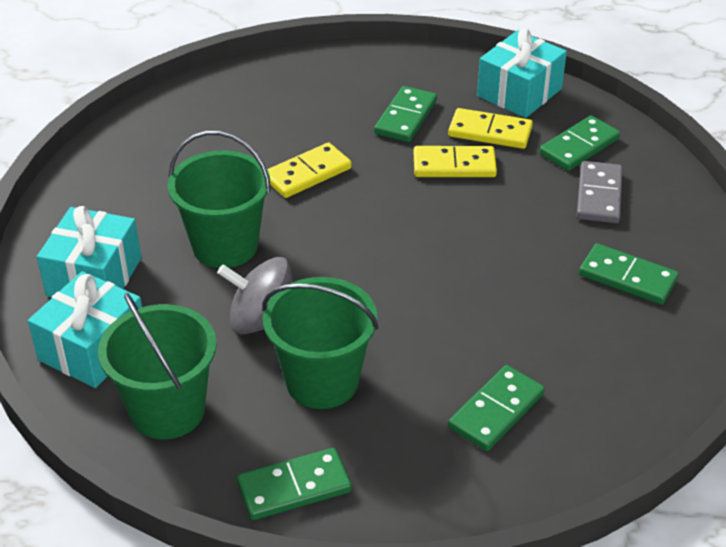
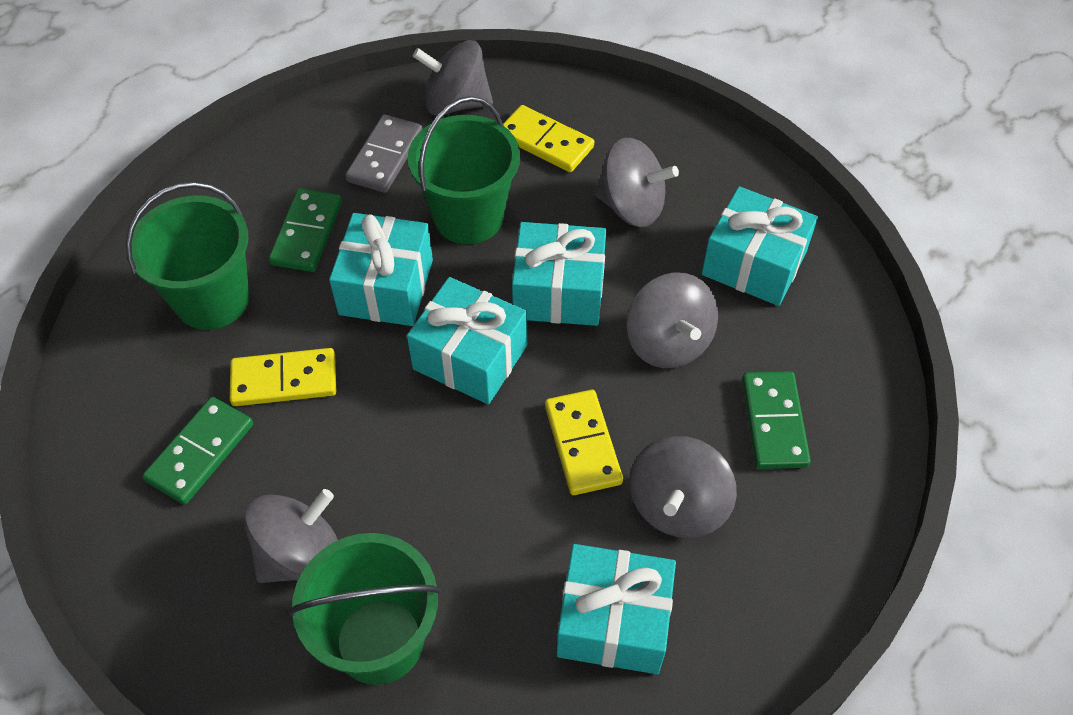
green domino: [237,448,352,520] [374,86,437,142] [448,365,545,451] [539,115,620,171] [579,243,679,305] = 5 -> [142,397,253,505] [269,188,342,272] [742,371,811,469] = 3
grey spinning top: [217,257,293,335] = 1 -> [244,489,338,583] [413,40,493,116] [594,138,679,227] [627,272,718,368] [629,436,737,538] = 5
turquoise gift: [28,271,142,388] [37,206,141,297] [477,29,567,118] = 3 -> [329,213,433,326] [407,277,527,404] [512,222,606,326] [557,544,676,674] [702,186,818,306] = 5

